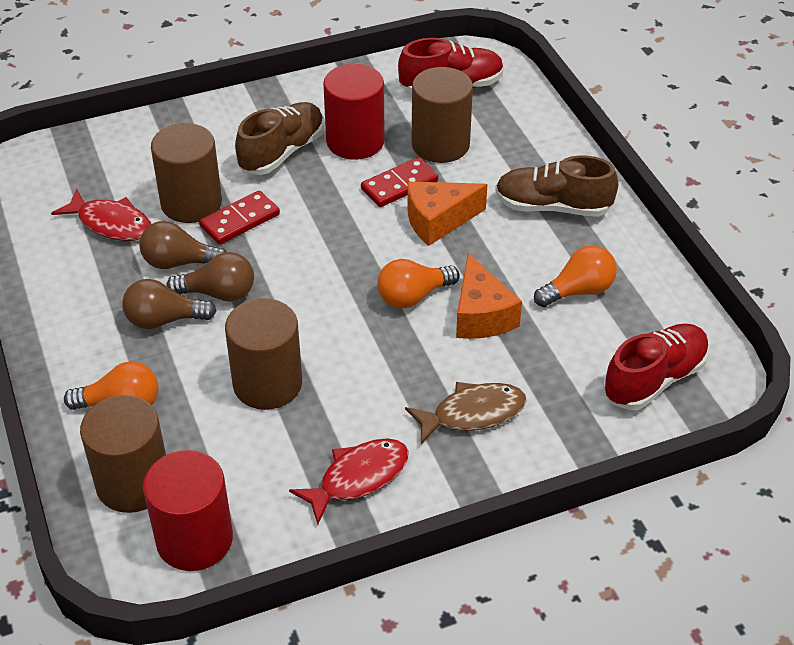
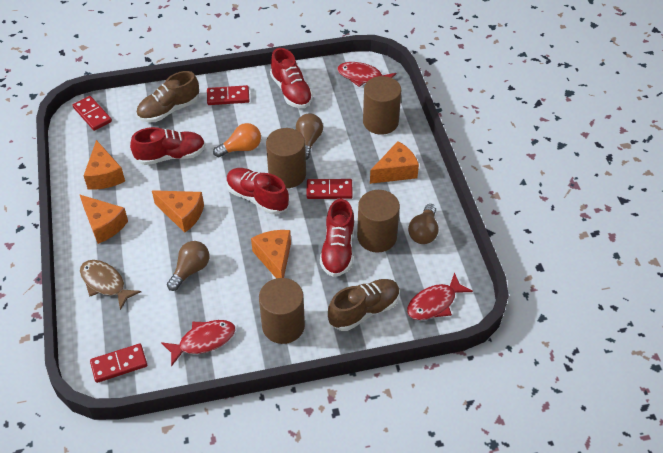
orange cheese: [407,182,487,246] [456,253,522,339] = 2 -> [79,194,128,244] [83,140,125,190] [152,190,204,233] [251,230,291,278] [370,141,419,184] = 5
orange light bulb: [64,361,158,410] [377,259,460,309] [534,245,617,307] = 3 -> [213,123,261,157] = 1
red cylinder: [143,450,233,571] [323,64,385,160] = 2 -> none = 0
red domino: [199,191,280,245] [361,157,438,207] = 2 -> [72,96,112,131] [90,343,147,383] [207,85,249,105] [307,179,353,199] = 4
red fish: [51,189,151,241] [289,438,409,524] = 2 -> [161,320,236,367] [337,62,396,87] [407,272,473,320] = 3
red shoe: [398,38,504,93] [603,323,709,410] = 2 -> [130,127,205,165] [226,168,289,214] [270,48,313,108] [320,199,354,277] = 4

